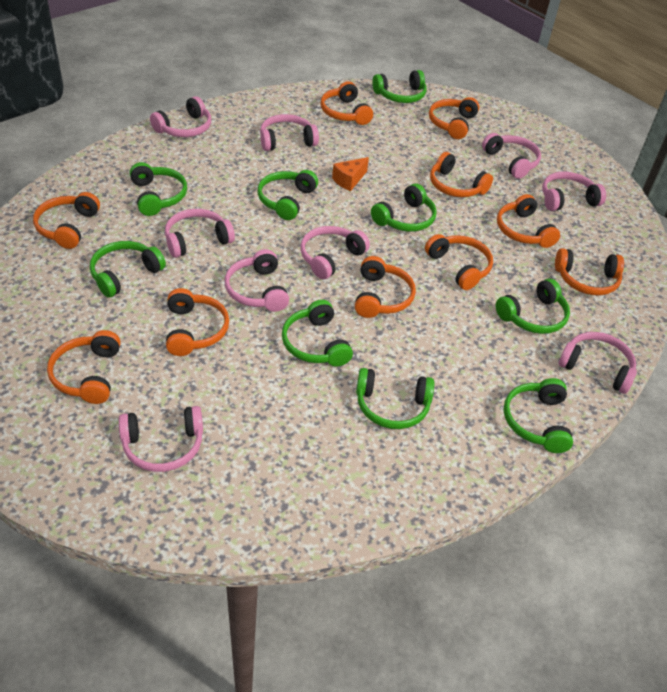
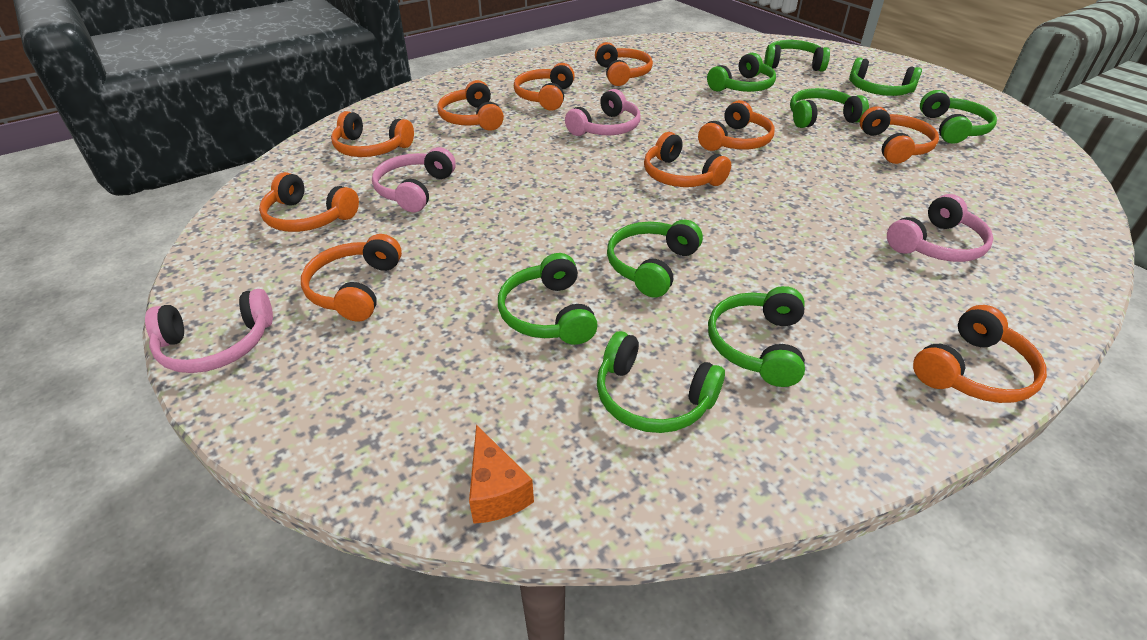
pink headphones: [119,406,203,472] [150,96,211,137] [165,209,235,258] [225,249,289,312] [260,114,319,151] [300,226,370,279] [482,133,541,179] [542,171,606,211] [559,332,637,394] = 9 -> [145,289,273,373] [372,147,456,212] [565,89,641,136] [887,194,993,262] = 4

